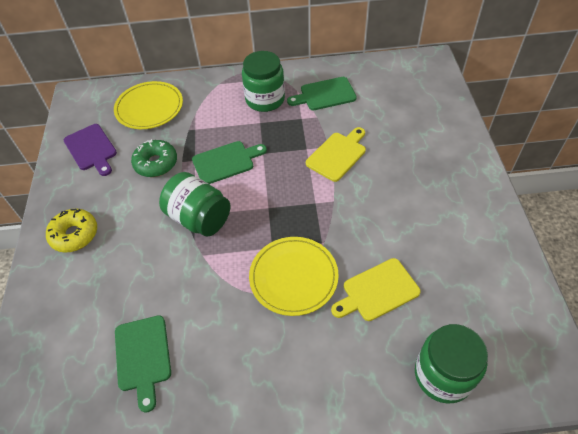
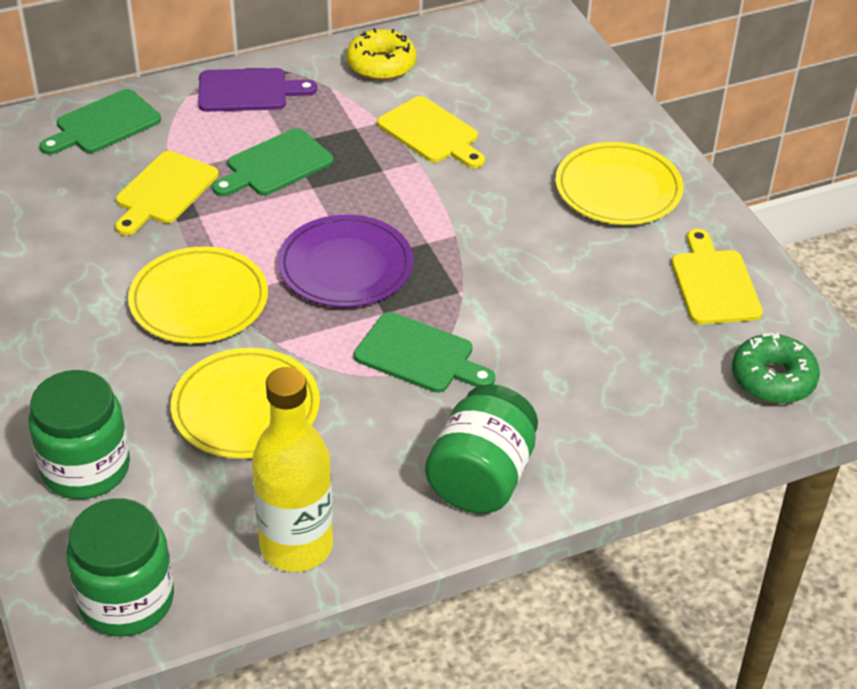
purple plate: none = 0 -> [278,215,413,307] = 1
yellow bottle: none = 0 -> [252,367,333,572] = 1
yellow cutting board: [306,127,366,182] [331,258,421,321] = 2 -> [115,151,219,236] [377,96,485,168] [672,229,763,324] = 3
yellow plate: [114,81,183,129] [249,237,339,316] = 2 -> [128,246,268,344] [171,348,320,459] [555,142,683,225] = 3

